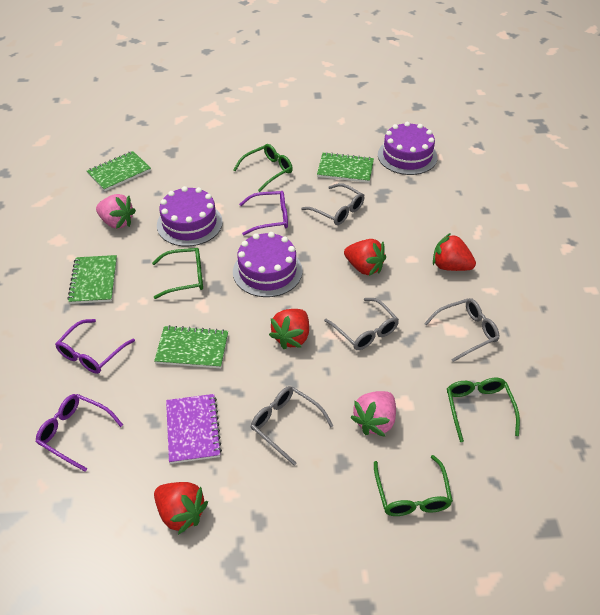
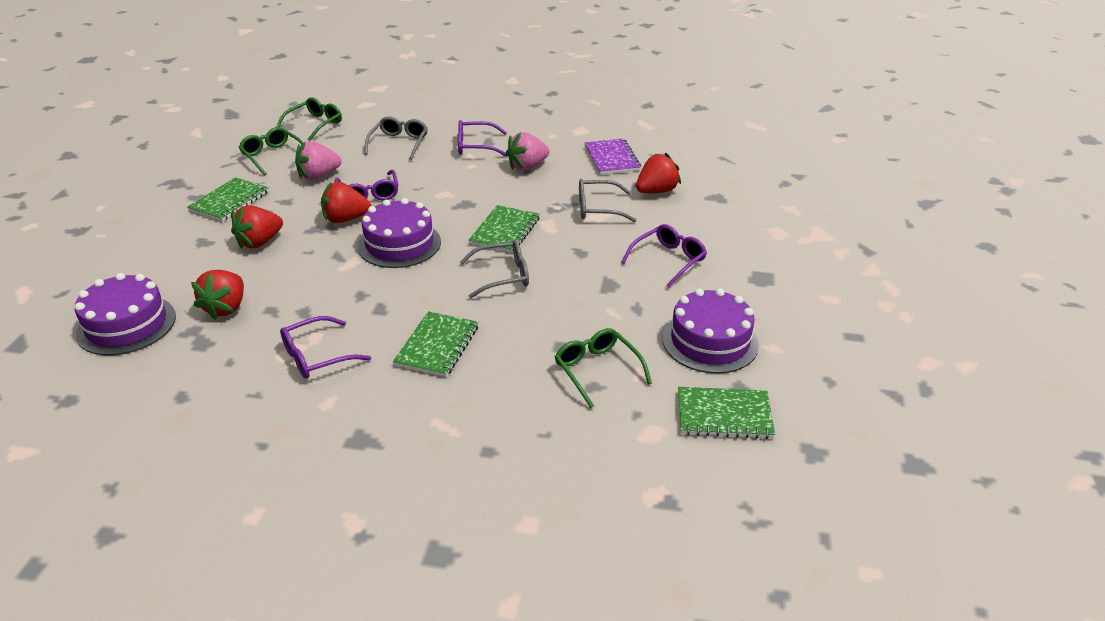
green glasses: [152,248,203,299] [233,144,293,192] [374,455,453,516] [447,378,520,442] = 4 -> [239,127,304,176] [276,97,342,141] [555,328,652,408] = 3
grey glasses: [251,386,333,466] [301,183,364,225] [324,298,399,350] [424,298,499,362] = 4 -> [364,116,428,160] [460,240,529,299] [579,179,636,222] = 3
purple glasses: [36,394,123,472] [55,319,135,374] [239,191,288,235] = 3 -> [280,316,371,379] [335,170,398,200] [458,120,507,157] [621,224,707,288] = 4

